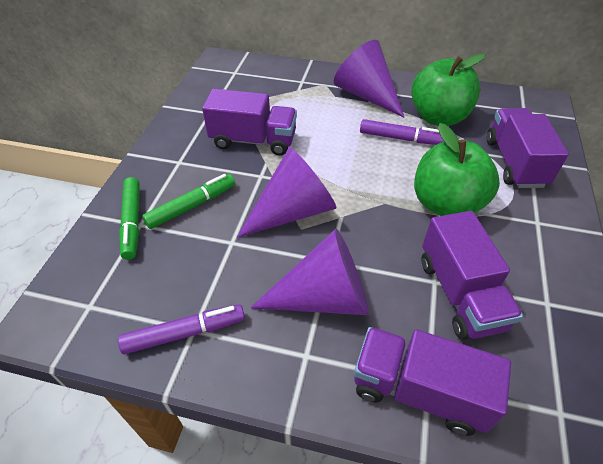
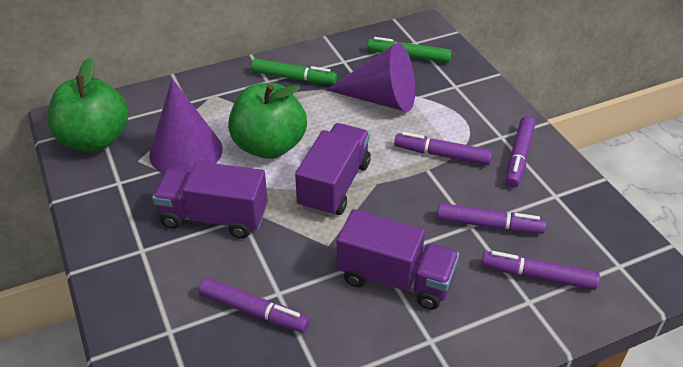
purple cone: [237,147,336,238] [250,229,369,315] [334,40,404,117] = 3 -> [149,79,223,174] [326,42,415,112] = 2
purple marker: [118,304,245,355] [360,119,444,145] = 2 -> [199,278,310,333] [394,132,492,165] [437,203,546,234] [481,251,600,290] [505,116,535,188] = 5
purple truck: [202,89,297,156] [354,327,511,436] [421,211,523,340] [487,108,569,188] = 4 -> [152,161,268,239] [295,123,371,217] [337,209,459,310] = 3

